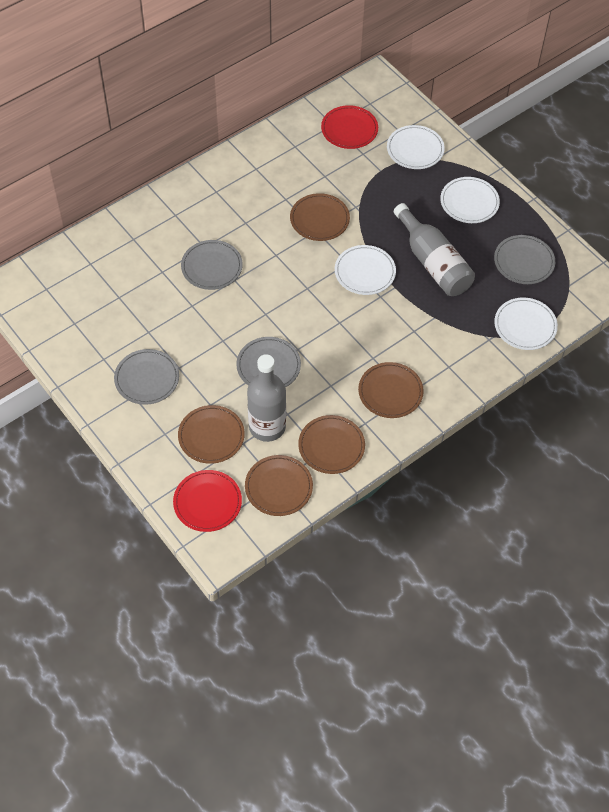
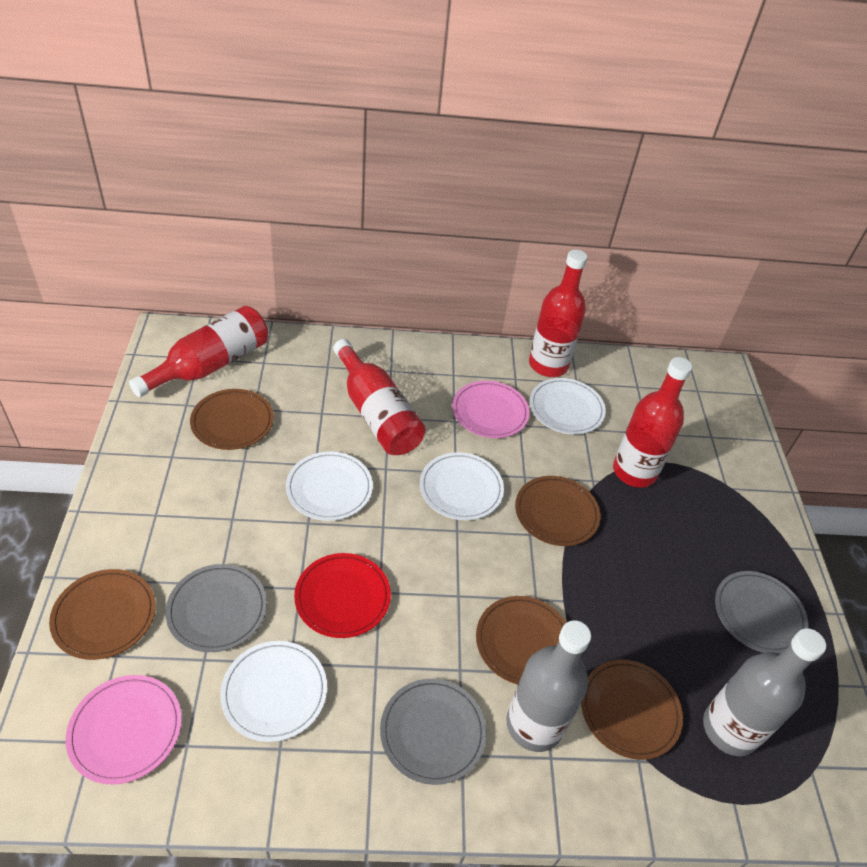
grey plate: [114,349,179,405] [181,240,243,290] [236,337,301,387] [494,235,555,284] = 4 -> [165,564,267,652] [380,679,486,785] [715,571,808,654] = 3
pink plate: none = 0 -> [66,675,182,785] [452,381,530,438] = 2
red bottle: none = 0 -> [129,306,268,398] [333,339,426,455] [529,249,588,377] [613,357,692,488] = 4
red plate: [173,470,242,532] [321,105,378,149] = 2 -> [294,553,391,638] = 1

